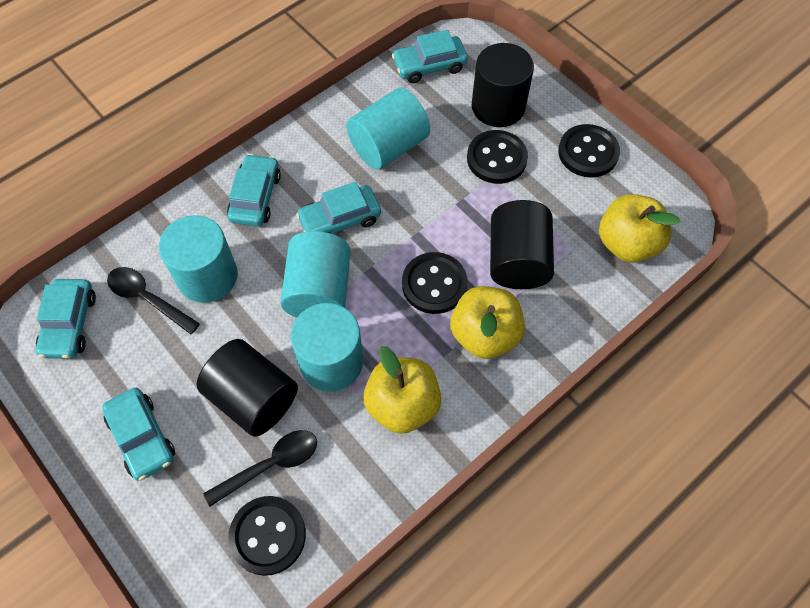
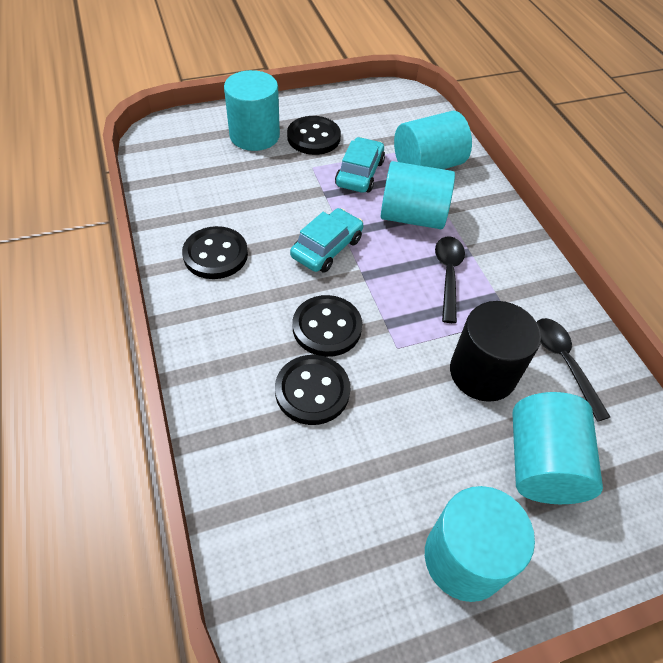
black cylinder: [197,339,298,437] [472,43,534,127] [490,200,554,289] = 3 -> [450,301,541,402] = 1
turquoise car: [36,279,96,359] [102,387,175,481] [227,154,281,227] [296,182,381,234] [392,30,468,83] = 5 -> [290,208,363,273] [335,137,385,193] = 2
turquoise cylinder: [159,215,238,303] [280,231,351,318] [291,303,363,391] [346,88,430,169] = 4 -> [224,70,280,151] [381,161,455,229] [394,111,472,169] [425,486,535,602] [512,392,603,504] = 5
yellow apple: [363,346,441,434] [450,286,525,359] [599,194,680,263] = 3 -> none = 0

